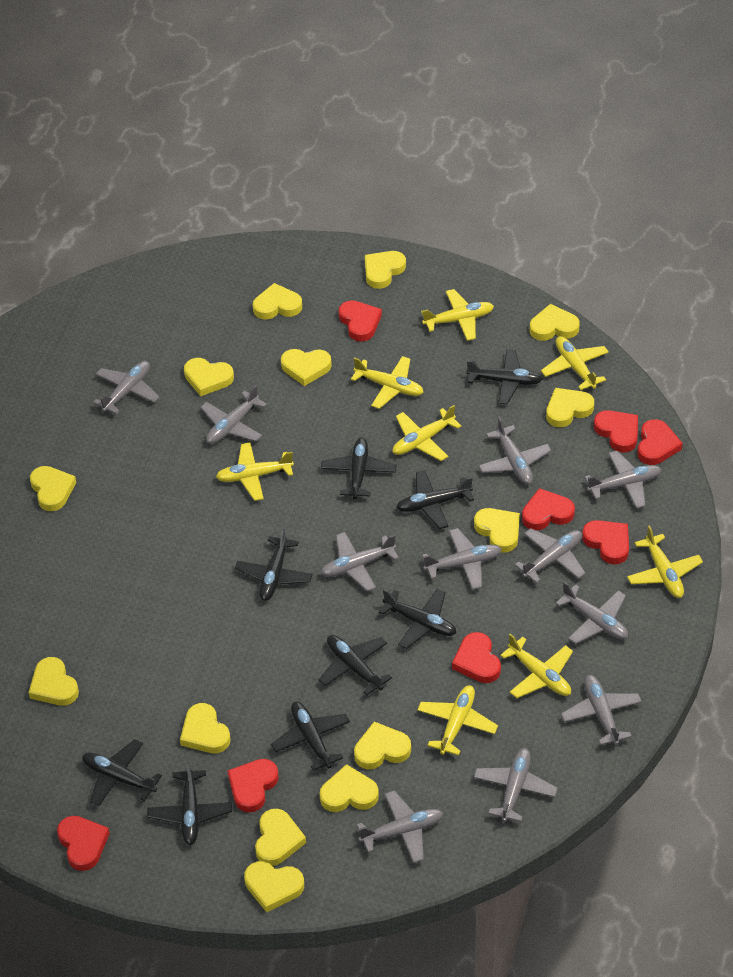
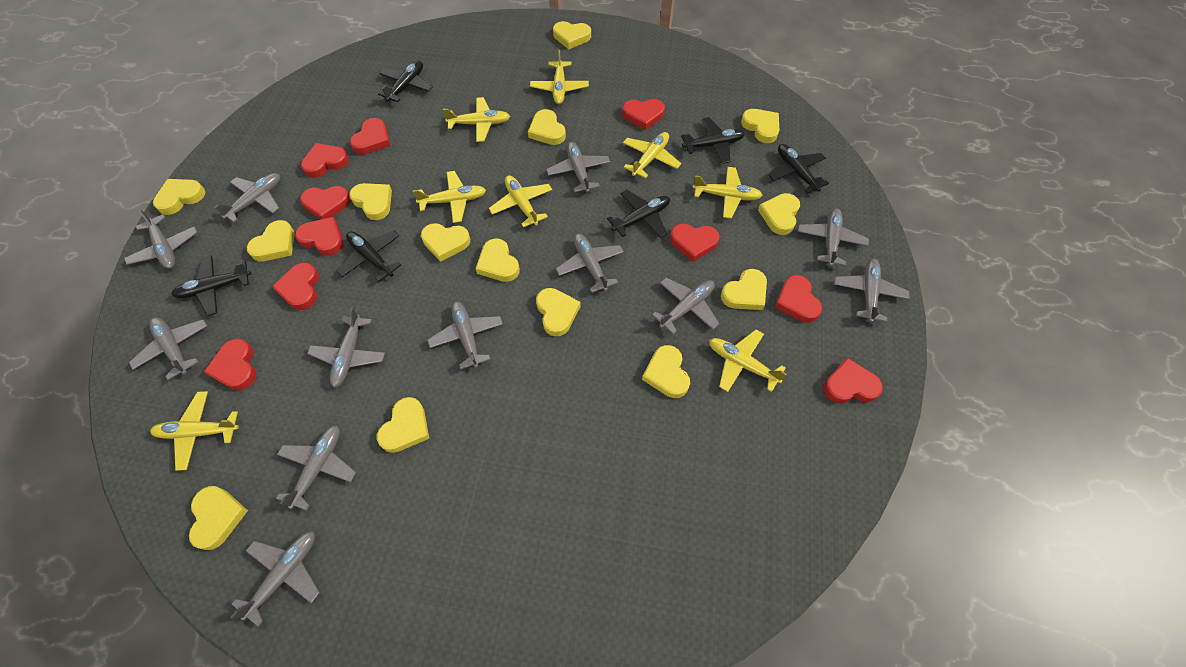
black plane: [82,739,162,807] [148,759,232,845] [235,526,313,601] [271,702,350,771] [319,635,392,695] [321,437,397,499] [379,589,456,649] [396,470,474,529] [467,349,543,404] = 9 -> [171,255,251,316] [337,230,401,282] [378,61,433,102] [607,190,670,238] [681,117,745,164] [769,144,829,193] = 6
grey plane: [93,361,159,414] [200,385,267,444] [321,532,399,592] [357,791,443,863] [422,528,502,590] [474,748,558,822] [479,417,551,484] [515,528,586,583] [555,581,628,644] [561,675,642,745] [585,451,662,509] = 11 -> [124,209,198,269] [129,317,207,380] [214,173,280,222] [230,532,320,627] [276,426,356,511] [307,307,385,388] [428,301,503,369] [546,142,610,193] [556,234,624,293] [652,278,719,334] [798,208,869,266] [835,259,909,323] = 12
red heart: [57,816,110,871] [228,759,279,812] [339,300,382,341] [452,632,501,683] [522,488,575,530] [582,520,629,564] [594,410,638,452] [637,419,683,465] = 8 -> [204,338,256,390] [272,263,319,310] [295,217,343,256] [300,186,351,219] [301,143,349,178] [350,118,391,155] [622,99,665,130] [670,223,720,262] [775,275,822,323] [824,358,883,404] = 10

